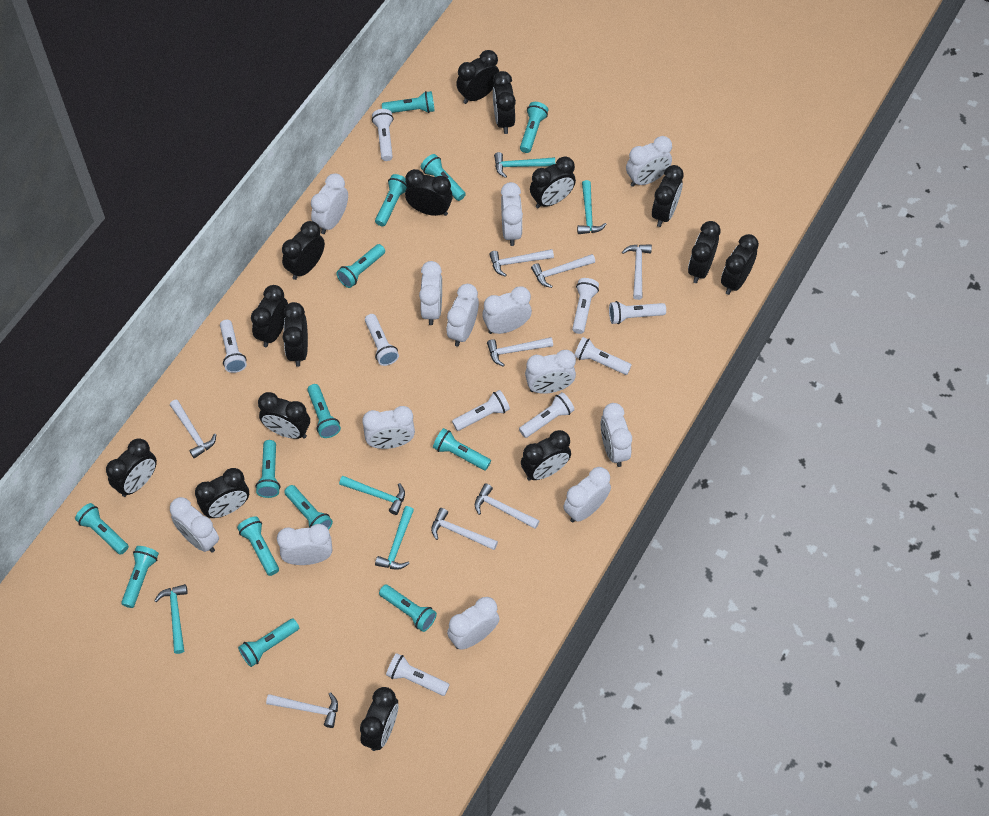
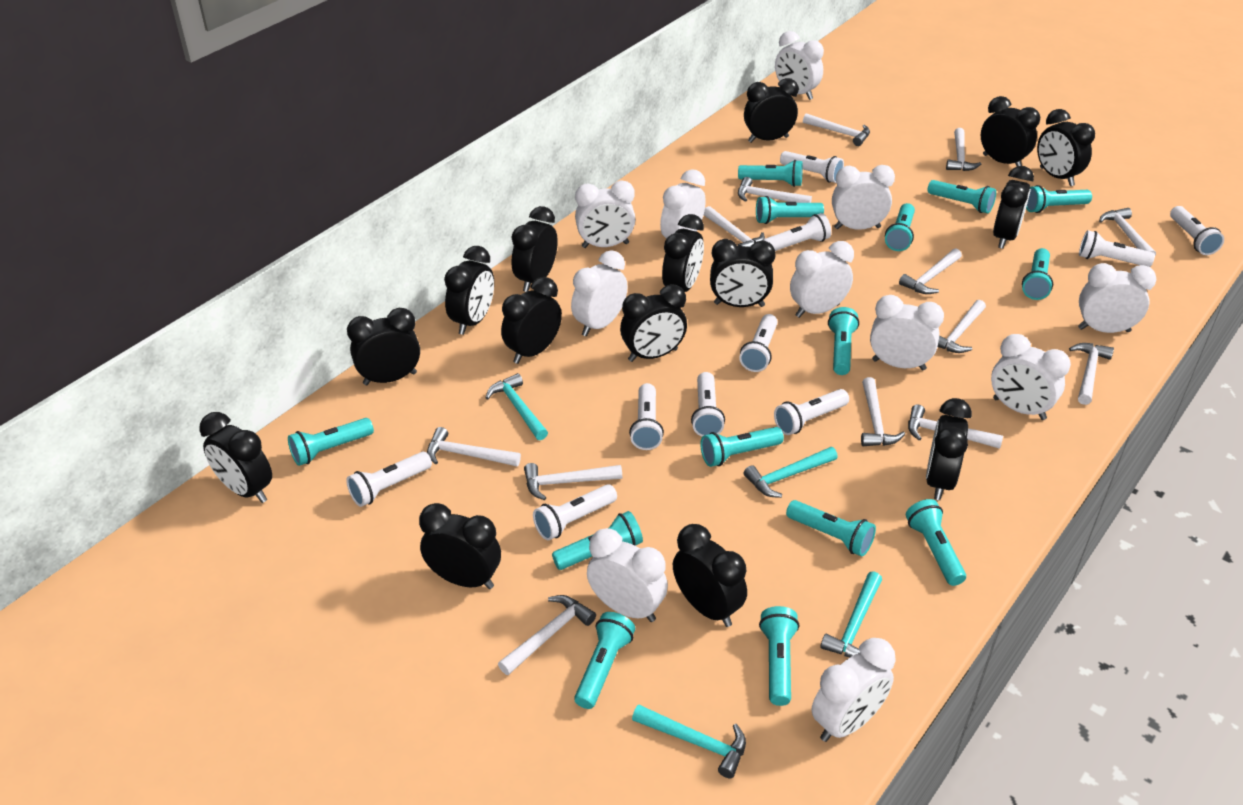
turquoise hammer: [154,584,188,654] [339,476,405,515] [375,506,414,570] [494,152,555,178] [577,180,607,234] = 5 -> [486,373,548,440] [632,704,746,778] [744,447,838,498] [820,571,882,657] = 4
white clock: [170,497,219,553] [277,524,332,565] [311,173,348,234] [363,406,415,449] [419,261,442,325] [447,284,479,346] [447,597,499,650] [482,286,532,334] [501,182,523,246] [525,350,576,394] [563,467,611,523] [600,403,632,467] [626,136,672,187] = 13 -> [571,250,628,336] [575,181,635,248] [587,528,668,622] [660,169,706,239] [775,31,824,100] [790,241,854,318] [811,638,895,742] [832,165,895,230] [870,295,944,370] [991,334,1071,420] [1078,263,1156,333] = 11
white flashlight: [220,320,247,373] [365,314,399,366] [372,109,393,161] [386,653,450,696] [452,390,510,431] [519,392,575,438] [572,278,599,334] [574,337,632,375] [609,301,666,324] = 9 -> [346,452,432,507] [533,484,617,540] [629,383,664,450] [691,372,725,436] [739,314,777,372] [763,213,831,251] [774,389,849,435] [780,151,844,183] [1079,230,1155,267] [1170,206,1224,255] = 10
white hammer: [170,400,216,458] [266,692,338,728] [431,508,498,550] [475,483,539,529] [487,337,553,367] [489,249,554,277] [531,254,595,288] [622,244,652,300] = 8 -> [427,427,521,466] [498,595,596,675] [524,463,622,500] [704,206,765,247] [738,177,812,203] [803,113,870,146] [861,377,905,446] [899,249,962,294] [908,404,1003,449] [938,300,986,353] [946,128,981,171] [1069,343,1114,405] [1099,208,1156,255] = 13

